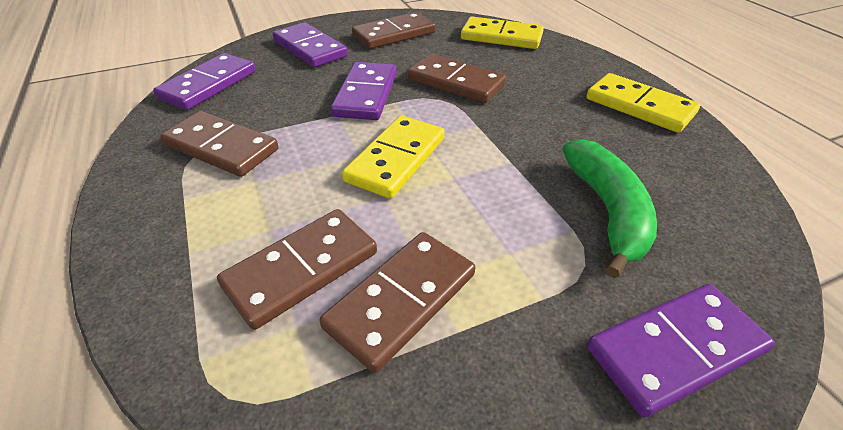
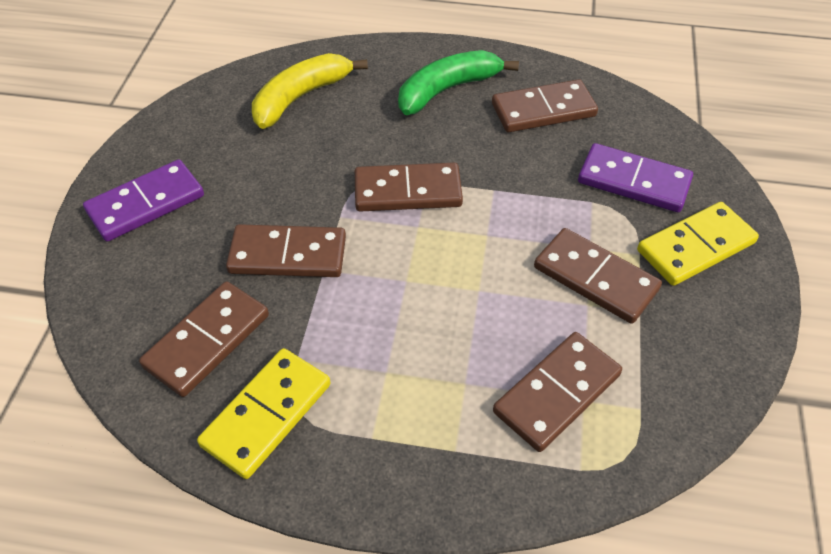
brown domino: [160,111,278,177] [217,209,377,330] [320,232,475,373] [352,12,435,49] [408,54,506,103] = 5 -> [139,281,269,397] [226,224,346,277] [355,163,463,212] [492,79,598,132] [493,332,622,452] [534,228,662,324] = 6
purple domino: [153,53,256,110] [273,22,348,67] [331,62,397,120] [587,284,775,418] = 4 -> [83,160,204,242] [578,143,693,212] = 2
yellow banana: none = 0 -> [252,53,368,129] = 1
yellow domino: [342,116,445,199] [461,17,544,49] [586,73,700,133] = 3 -> [197,348,331,479] [637,202,759,286] = 2

